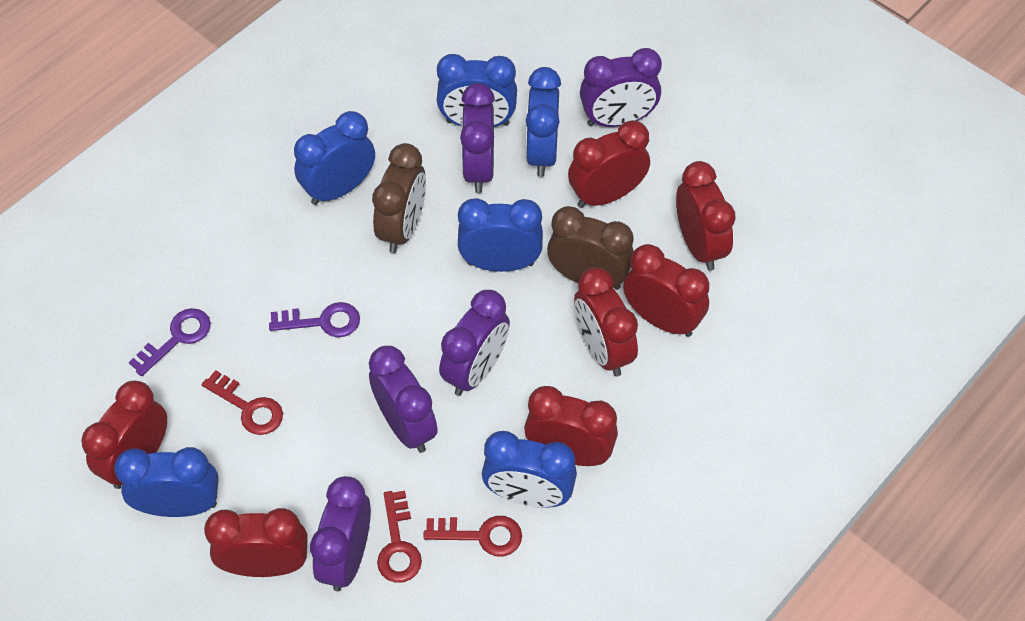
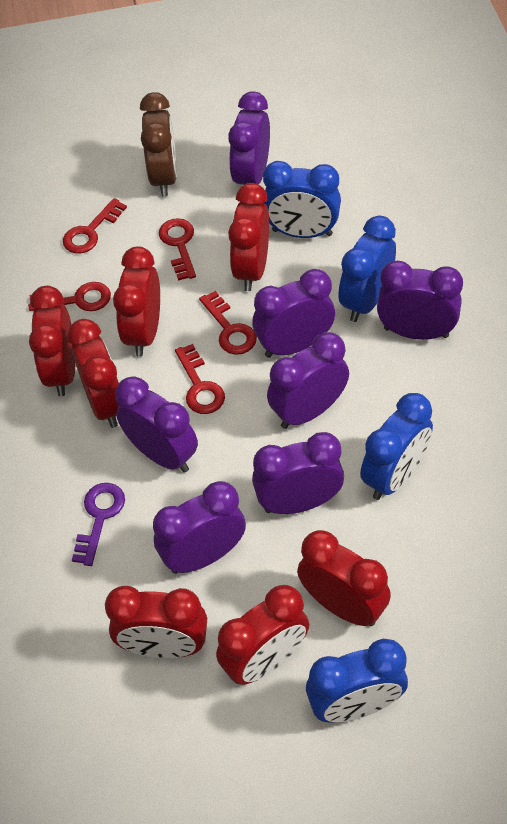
blue clock: [114,447,219,517] [294,111,375,205] [437,54,517,127] [458,198,543,272] [482,431,577,508] [526,67,561,177] = 6 -> [263,161,341,238] [306,639,408,723] [338,216,396,322] [360,393,433,500] = 4
brown clock: [372,143,426,253] [547,206,634,290] = 2 -> [140,92,177,197] = 1
purple clock: [310,476,371,591] [369,346,438,453] [439,290,510,396] [460,83,495,193] [580,48,662,127] = 5 -> [115,377,198,473] [153,481,246,574] [228,92,270,185] [252,269,335,358] [252,432,344,514] [267,332,349,429] [377,261,463,340] = 7
purple key: [129,308,211,376] [269,302,360,337] = 2 -> [72,483,125,566] = 1
red key: [202,370,283,435] [377,491,422,583] [423,516,522,556] = 3 -> [28,282,111,311] [63,198,127,253] [159,218,196,281] [175,344,225,414] [199,291,257,355] = 5

